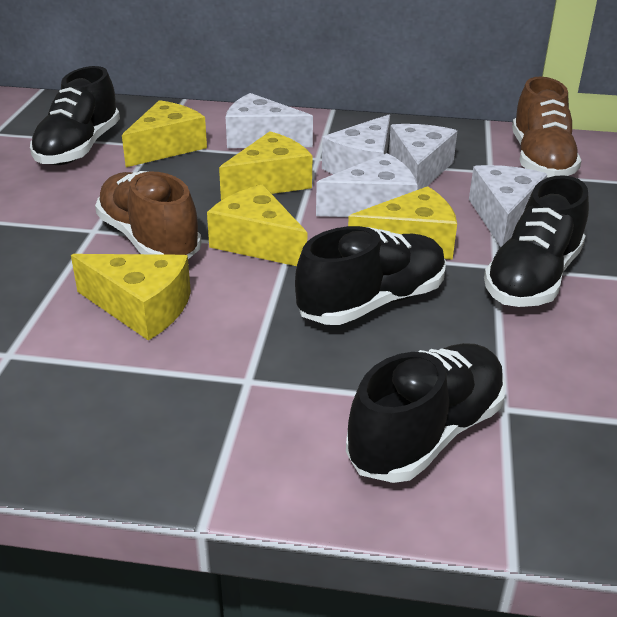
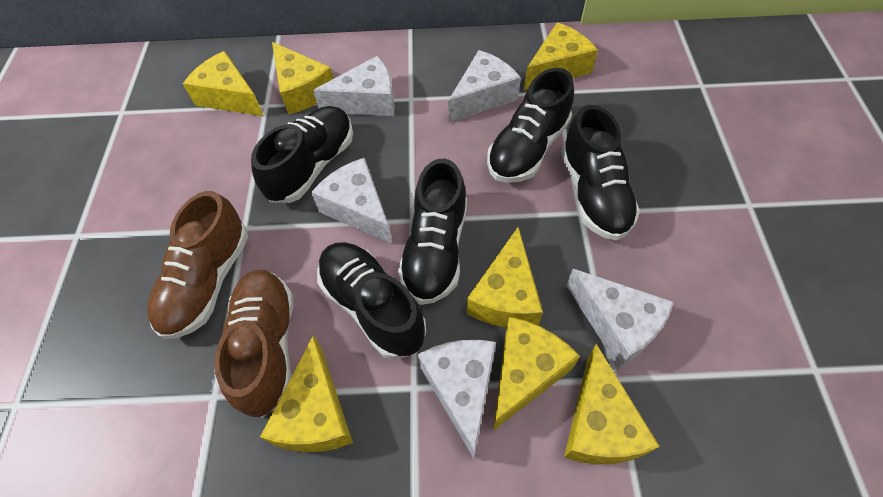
black shoe: [30,66,120,165] [295,226,446,325] [346,343,506,483] [484,175,589,307] = 4 -> [251,106,353,203] [317,242,426,360] [398,159,467,305] [487,68,574,183] [561,105,640,241] = 5
yellow cheese: [71,254,191,341] [122,100,207,167] [207,184,307,266] [219,131,313,201] [348,186,457,260] = 5 -> [183,51,264,116] [260,335,353,452] [272,42,333,115] [467,227,543,328] [493,317,580,431] [524,22,598,90] [564,344,660,464] = 7

